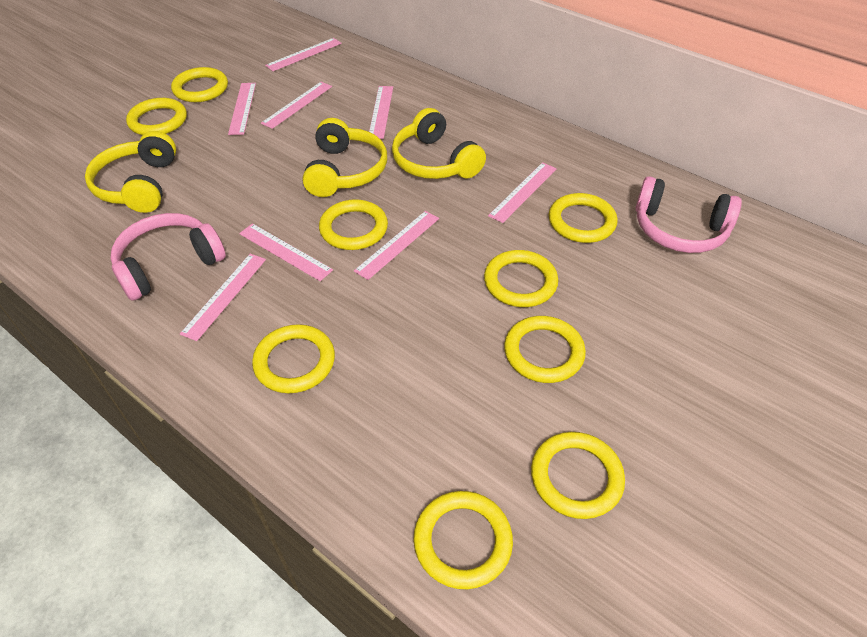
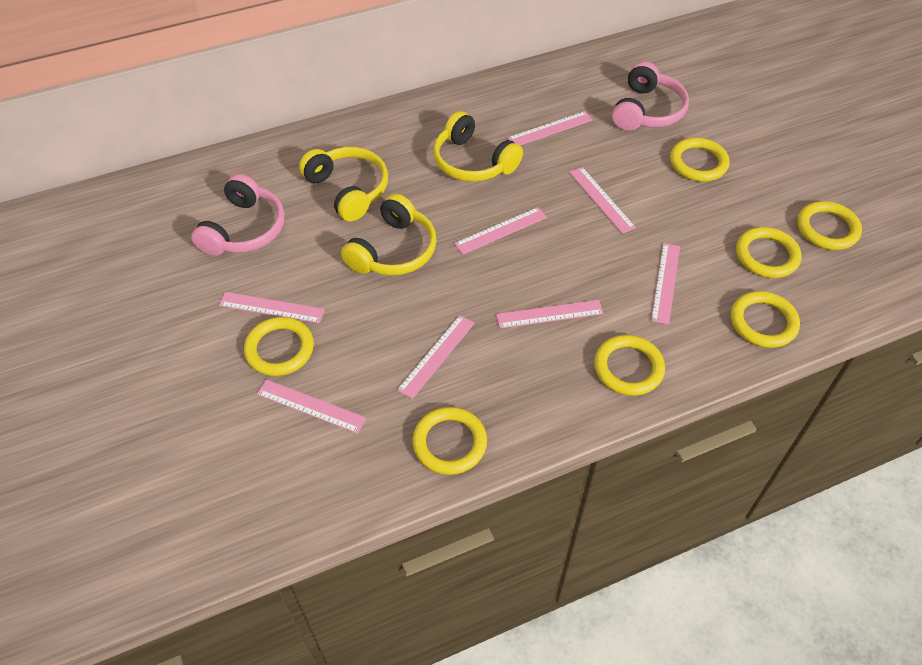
yellow ring: [126,98,187,135] [171,67,228,102] [252,324,335,393] [319,199,388,250] [413,491,513,589] [484,250,558,307] [504,316,586,383] [531,432,625,519] [549,193,618,243] = 9 -> [244,317,314,376] [412,407,487,475] [594,335,665,396] [670,138,729,181] [731,291,800,348] [736,227,801,278] [797,201,862,250] = 7

